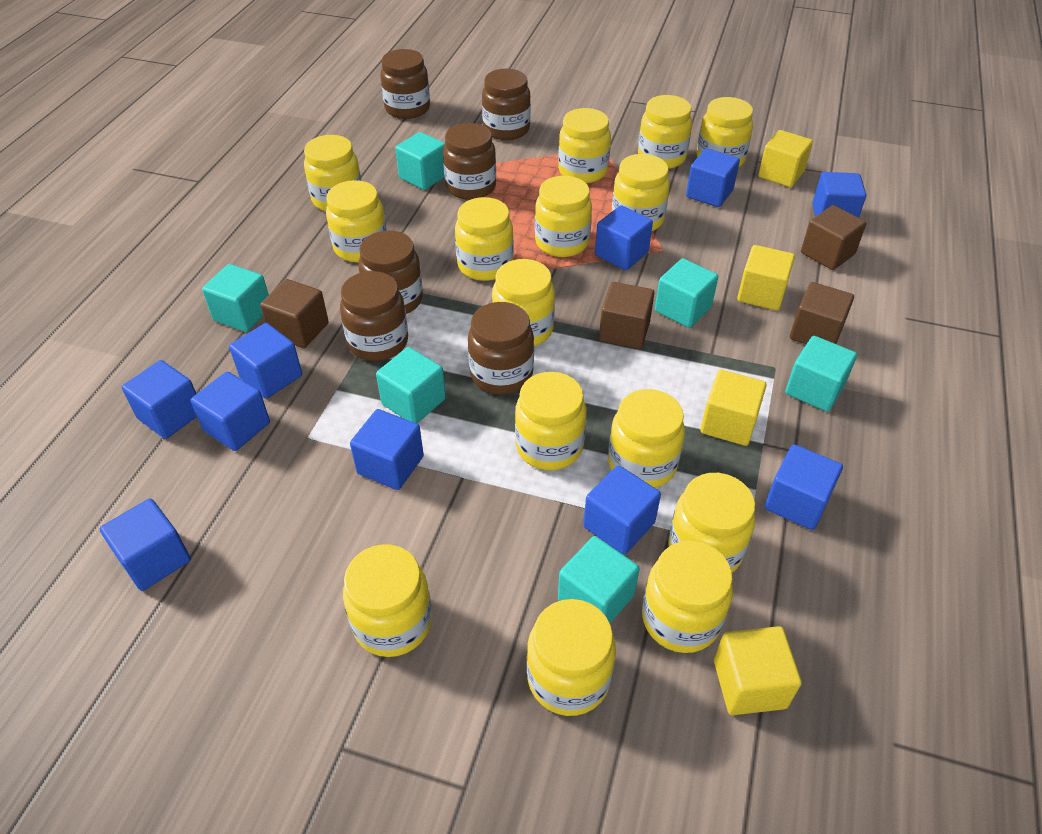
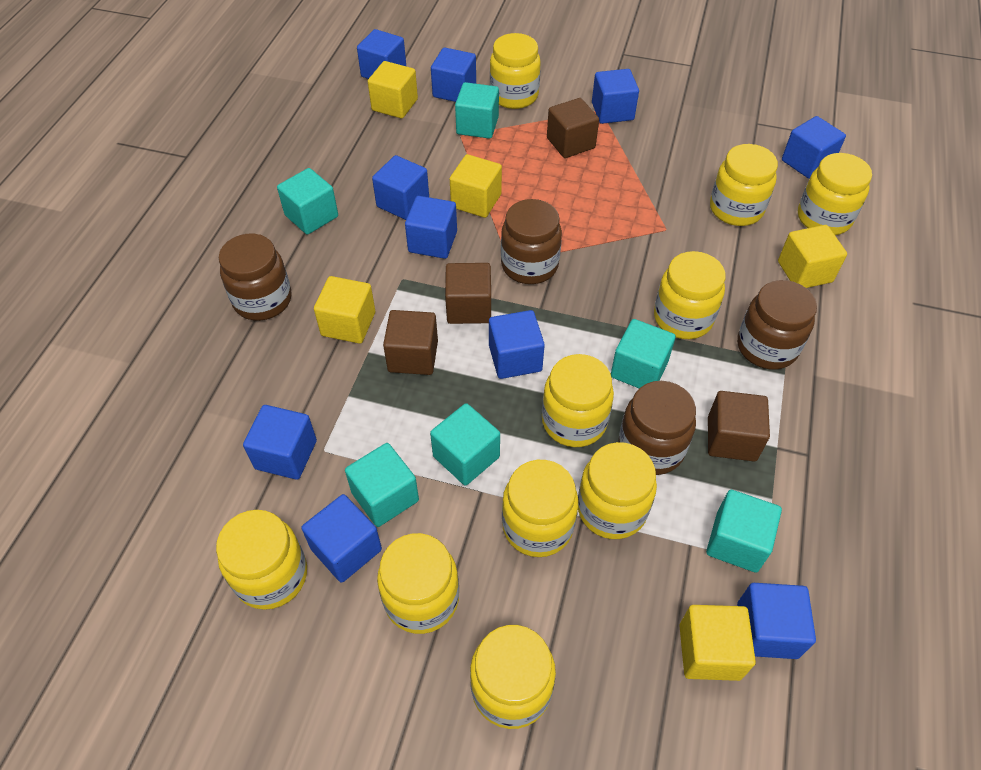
brown jar: [340,271,408,361] [358,231,423,314] [380,49,430,119] [443,123,496,200] [468,302,534,394] [482,69,531,140] = 6 -> [219,233,292,321] [501,199,562,284] [618,381,696,475] [737,280,817,370] = 4
yellow cube: [700,370,767,446] [714,626,802,715] [737,245,795,310] [758,130,813,188] = 4 -> [314,276,375,344] [368,61,418,118] [450,154,502,218] [679,605,756,681] [778,225,847,288] = 5
yellow jar: [304,135,361,211] [326,180,387,262] [343,544,432,657] [455,197,514,281] [492,259,555,346] [515,372,587,470] [527,599,616,716] [535,176,592,257] [558,108,611,183] [608,389,685,488] [612,154,670,231] [638,95,692,169] [642,541,733,653] [668,473,755,573] [697,97,753,168] = 15 -> [216,510,307,610] [377,533,459,634] [470,625,556,729] [490,33,541,109] [502,460,579,557] [542,354,614,447] [578,442,657,539] [654,251,725,339] [710,144,778,226] [798,153,872,235] = 10

